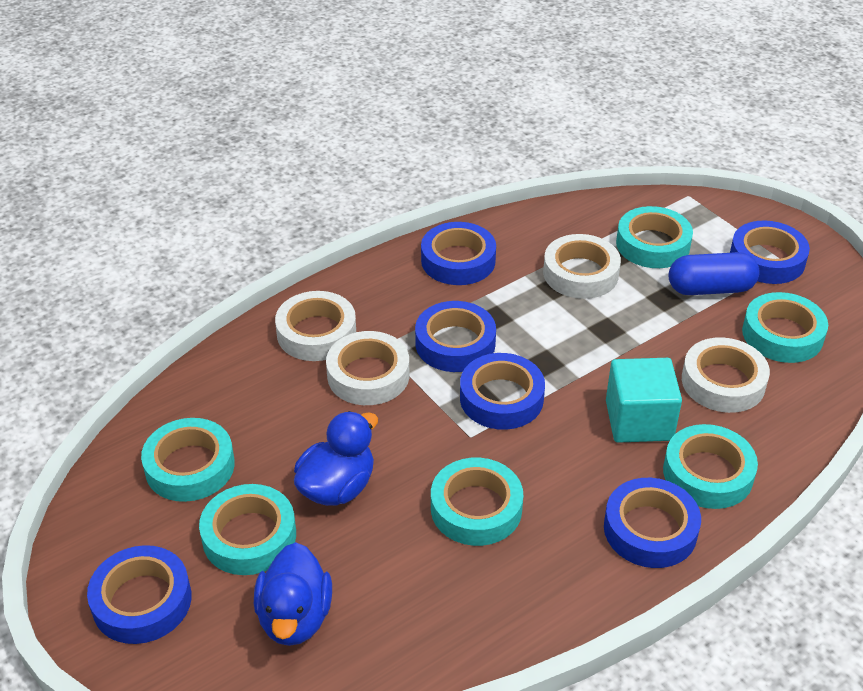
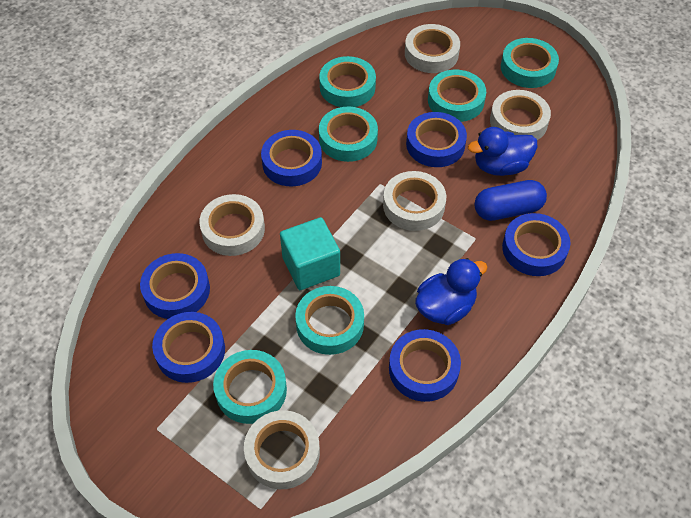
white tape: [275,291,356,361] [326,331,409,405] [543,234,621,299] [682,337,770,413] = 4 -> [199,194,265,256] [244,410,320,489] [383,171,446,231] [405,24,460,73] [490,90,551,140] = 5

